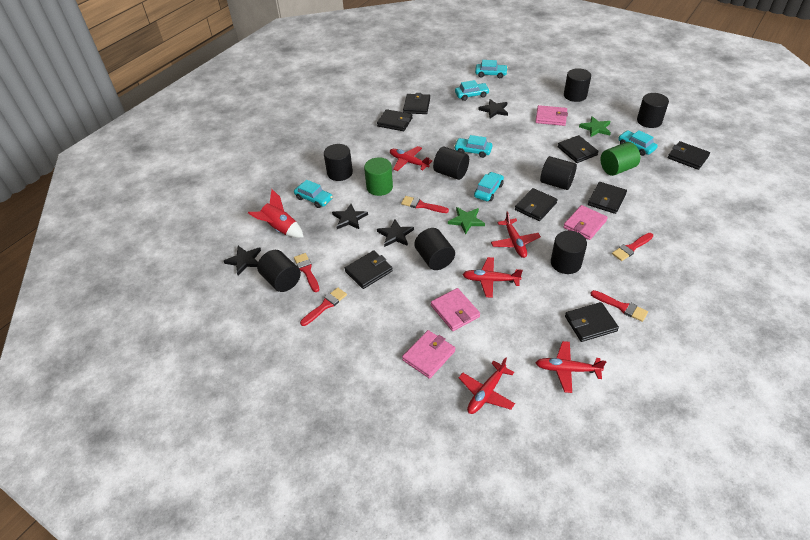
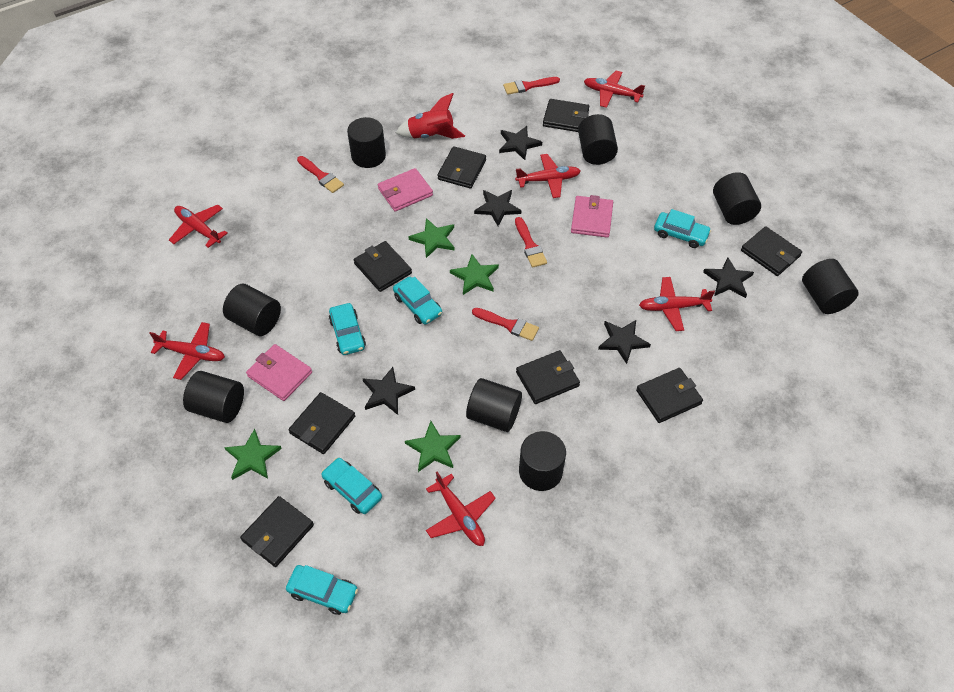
black star: [224,246,261,275] [332,204,368,229] [377,219,414,247] [479,99,508,119] = 4 -> [362,367,415,415] [474,190,522,226] [499,126,542,160] [598,320,651,364] [703,257,754,298] = 5
green cylinder: [364,157,393,196] [600,142,640,176] = 2 -> none = 0
green star: [448,207,485,235] [579,116,611,137] = 2 -> [224,429,282,480] [405,421,461,472] [408,218,455,258] [450,254,499,295] = 4
pink wallet: [402,330,455,379] [431,288,480,331] [535,105,568,126] [563,205,608,240] = 4 -> [246,344,312,401] [378,168,433,212] [571,195,613,238] = 3
red brush: [294,253,320,292] [300,287,347,326] [401,196,449,213] [590,290,648,322] [612,233,653,261] = 5 -> [297,156,344,193] [472,308,539,341] [503,77,560,95] [515,217,547,268] = 4
red plane: [390,146,433,171] [459,357,515,414] [462,257,523,298] [491,211,541,258] [536,341,606,393] = 5 -> [149,322,225,380] [169,205,228,248] [426,471,496,546] [515,154,581,198] [584,70,645,108] [639,277,715,331] = 6
turquoise car: [294,180,333,208] [454,135,493,158] [455,80,490,101] [474,172,504,201] [475,60,508,78] [618,130,658,156] = 6 -> [286,565,358,615] [321,458,382,514] [329,303,366,355] [393,277,442,325] [654,209,711,248] = 5

